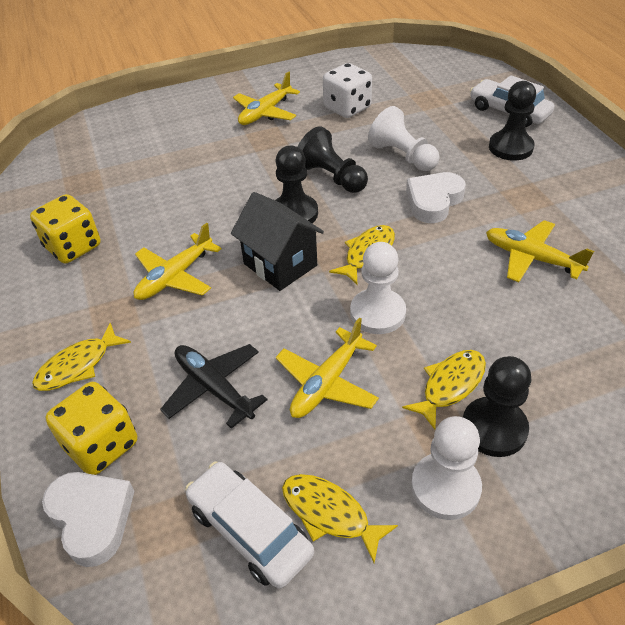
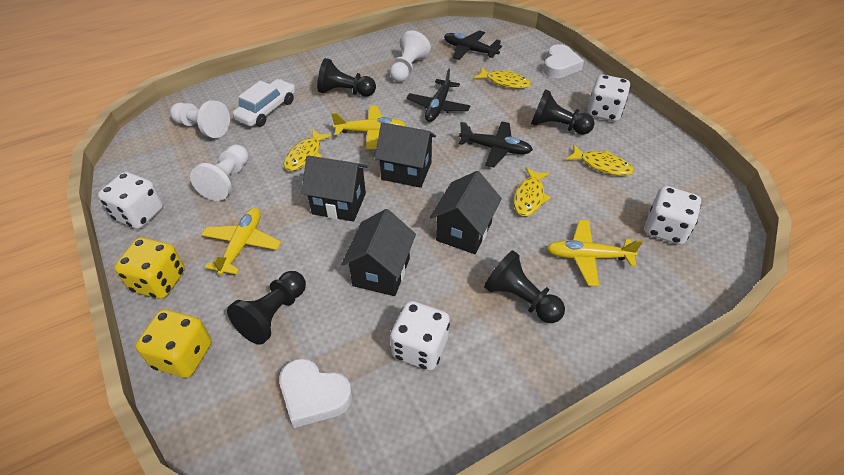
black house: [231,192,324,291] = 1 -> [301,155,368,222] [341,209,416,296] [375,122,436,188] [430,171,502,254] = 4
black plane: [160,344,268,429] = 1 -> [406,69,470,122] [444,30,502,60] [459,121,533,167] = 3
white car: [185,462,314,589] [470,75,554,127] = 2 -> [232,79,295,127] = 1
white dice: [323,63,372,118] = 1 -> [98,172,163,229] [390,301,450,371] [587,75,630,122] [645,186,701,245] = 4
yellow plane: [134,223,222,300] [233,71,300,125] [276,318,379,418] [486,220,594,282] = 4 -> [201,208,281,275] [331,105,406,149] [547,220,643,286] = 3

